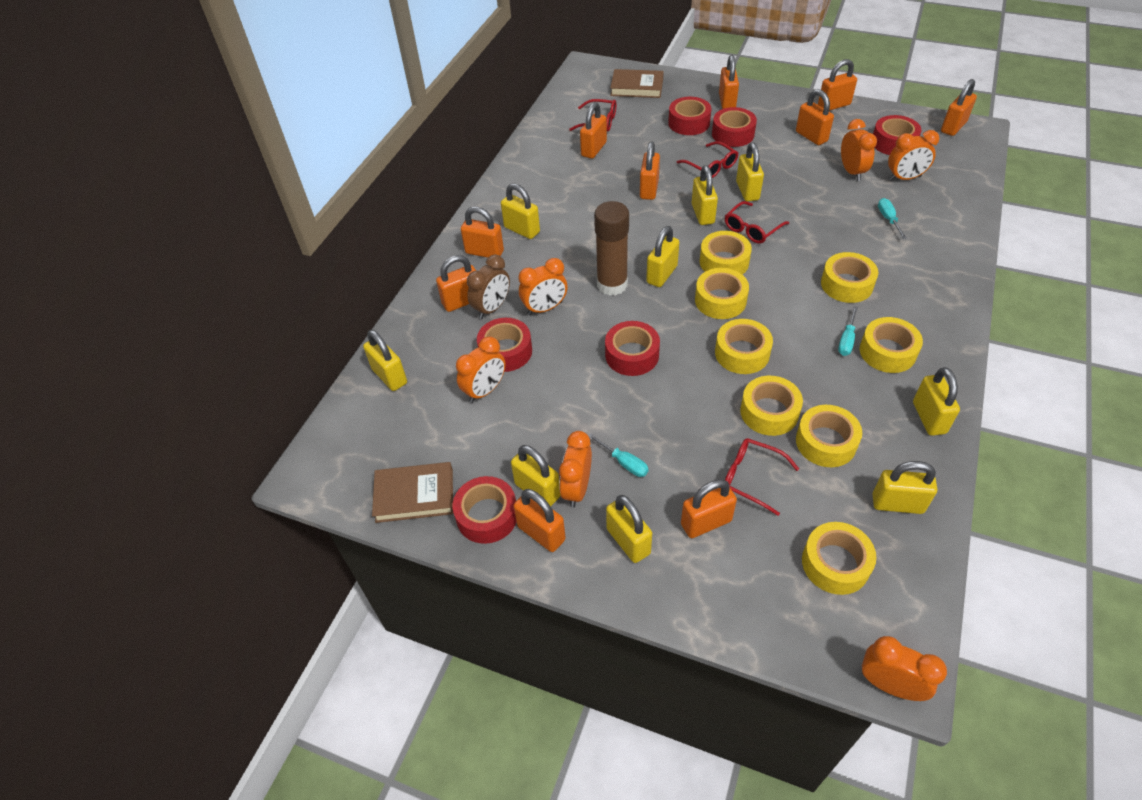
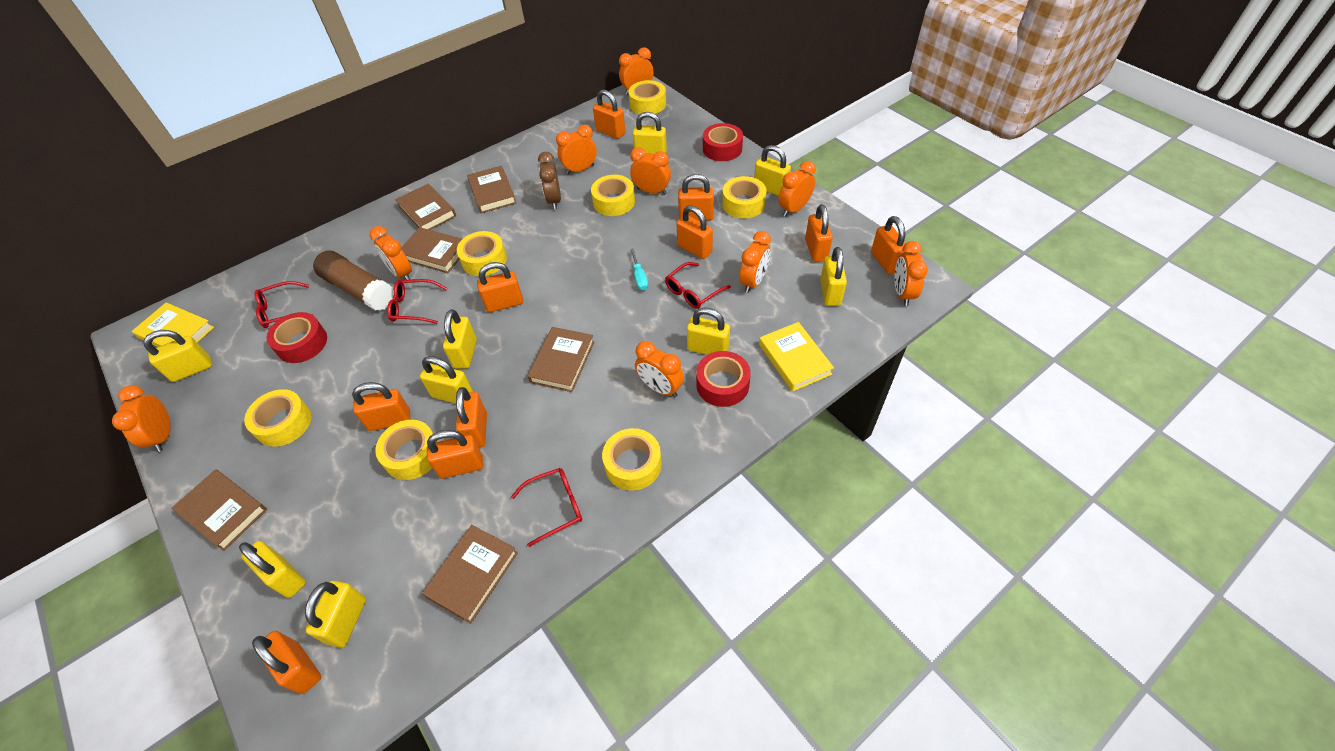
brown book: [372,462,453,523] [610,69,664,98] = 2 -> [171,469,267,551] [396,184,456,230] [401,227,462,273] [422,525,518,624] [467,166,516,213] [528,327,594,392] = 6
orange clock: [456,336,506,403] [519,258,568,315] [559,431,592,508] [841,119,877,181] [862,636,947,701] [888,130,939,181] = 6 -> [112,385,171,452] [370,226,412,280] [556,125,597,174] [619,47,654,95] [630,147,671,195] [635,341,684,398] [739,231,771,293] [778,161,816,217] [894,241,928,306] = 9
red tape: [453,476,516,544] [477,318,532,372] [605,321,660,376] [668,97,711,135] [712,107,757,147] [873,115,921,155] = 6 -> [267,312,327,363] [696,351,751,407] [703,123,743,161] = 3
turquoise screwdriver: [588,433,649,477] [838,307,858,356] [878,198,907,239] = 3 -> [630,248,648,291] = 1
yellow book: none = 0 -> [132,302,214,347] [759,322,834,391] = 2
yellow tape: [695,268,749,319] [700,231,752,275] [715,319,773,374] [740,376,803,436] [796,405,862,467] [802,522,877,595] [821,252,878,303] [860,317,923,373] = 8 -> [244,389,311,447] [375,420,438,480] [457,231,507,276] [591,175,635,216] [602,428,662,491] [628,80,666,114] [722,176,766,219] = 7

